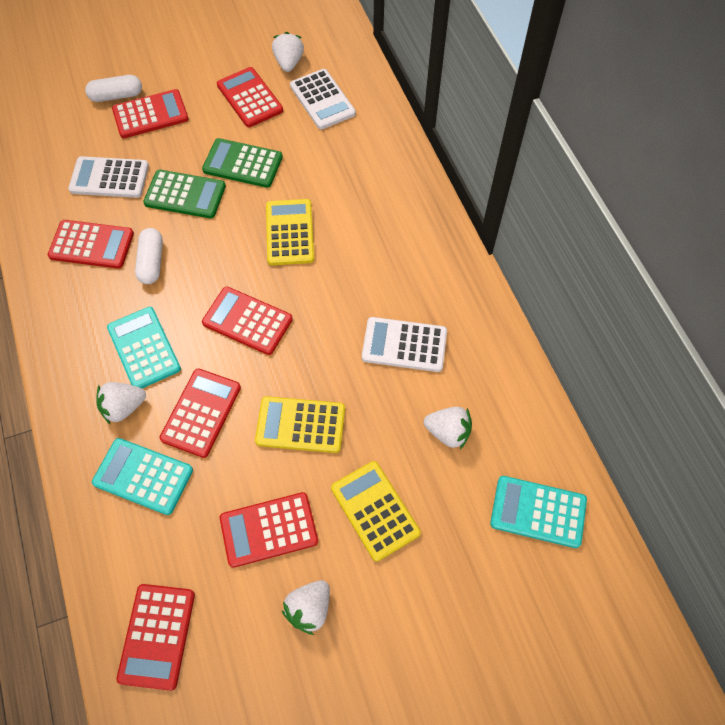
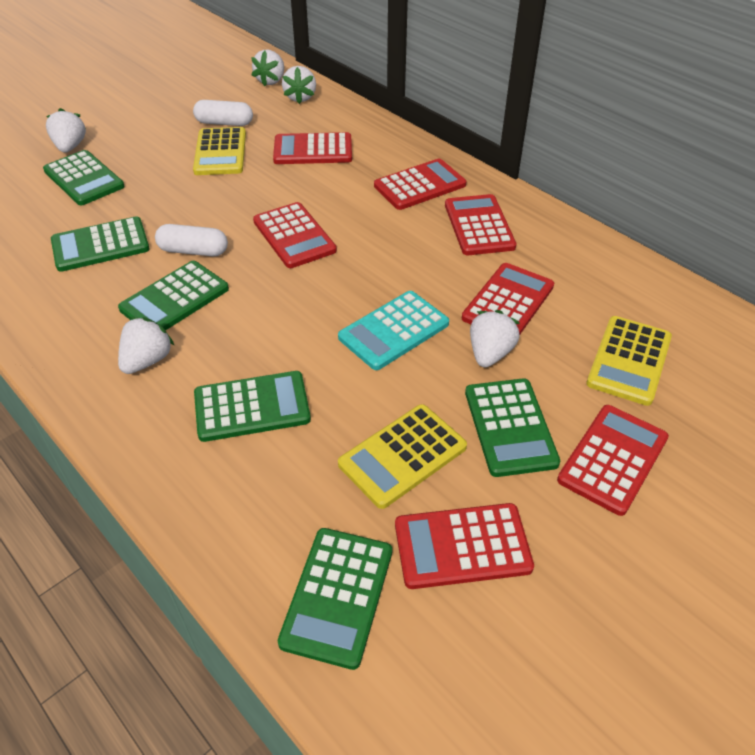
green calculator: [143,170,226,218] [202,138,283,188] = 2 -> [43,150,125,205] [51,216,150,272] [118,261,229,330] [194,371,311,442] [278,528,392,670] [465,378,560,477] = 6
turquoise calculator: [92,438,193,515] [107,307,181,388] [490,476,587,548] = 3 -> [338,291,449,370] = 1
white calculator: [68,156,149,198] [290,69,356,130] [362,317,447,372] = 3 -> none = 0
white strawberry: [97,382,146,425] [272,32,304,72] [282,580,330,635] [424,407,472,449] = 4 -> [46,108,86,153] [118,317,175,374] [251,50,284,86] [282,66,316,104] [470,310,520,367] = 5

